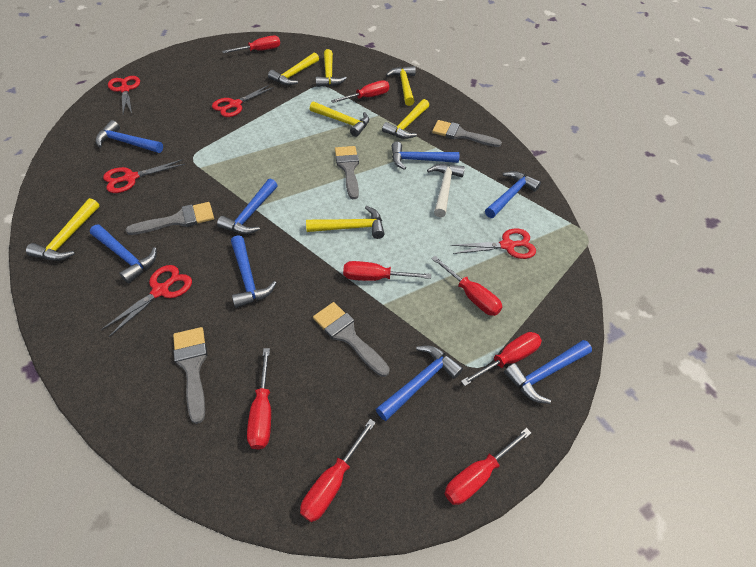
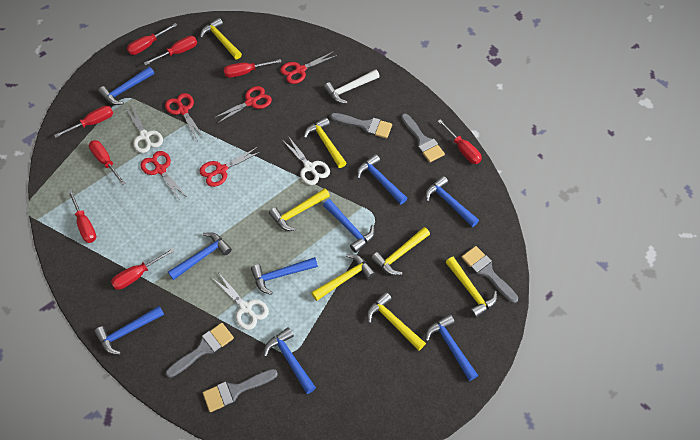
blue hammer: [90,225,157,284] [96,120,163,153] [217,179,278,234] [231,235,276,308] [376,346,463,421] [391,142,460,170] [485,171,541,218] [504,340,592,404] = 8 -> [94,306,164,355] [98,67,154,105] [168,232,232,280] [251,257,318,295] [264,327,316,394] [323,199,375,253] [357,154,407,205] [425,176,479,227] [425,314,478,381] = 9
white scissors: none = 0 -> [126,105,163,153] [212,272,269,330] [282,136,330,185] = 3

